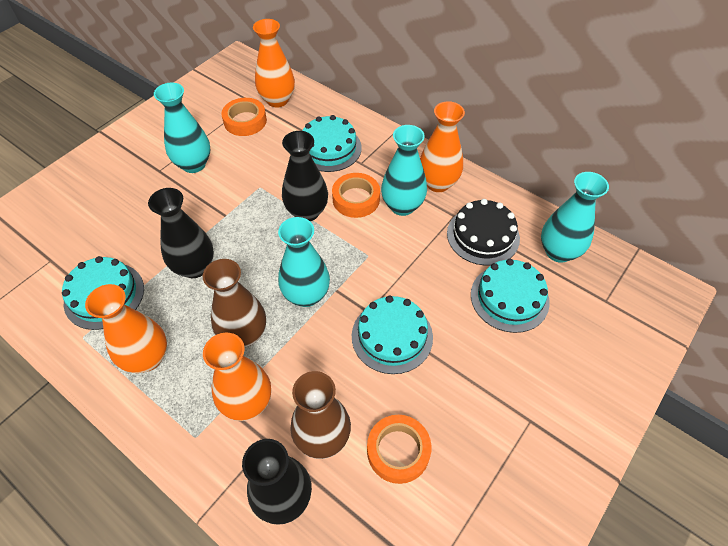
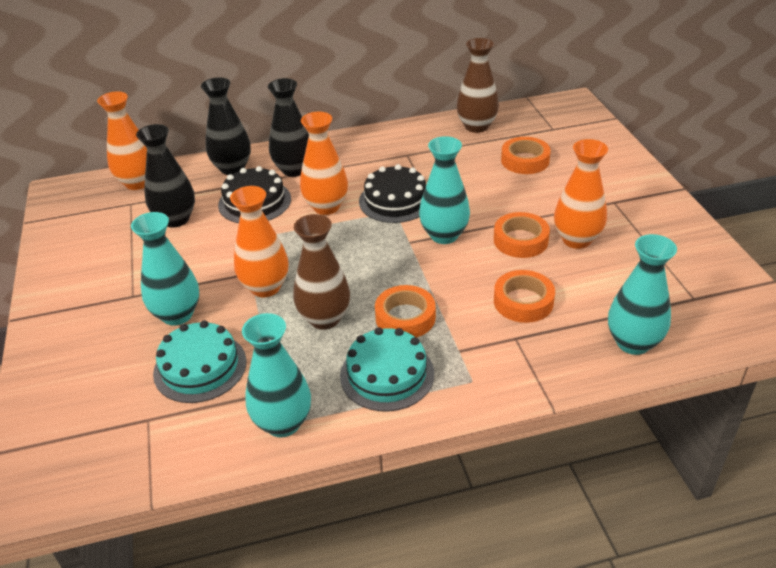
black cake: [447,199,520,266] = 1 -> [218,166,291,223] [359,164,426,223] = 2
orange tape: [221,98,267,136] [332,173,380,218] [367,415,432,484] = 3 -> [375,285,436,338] [494,212,550,258] [494,270,555,323] [501,137,551,174] = 4
turquoise cake: [62,256,144,330] [303,115,362,172] [352,296,433,374] [471,259,550,333] = 4 -> [153,321,247,403] [340,327,434,412] = 2

